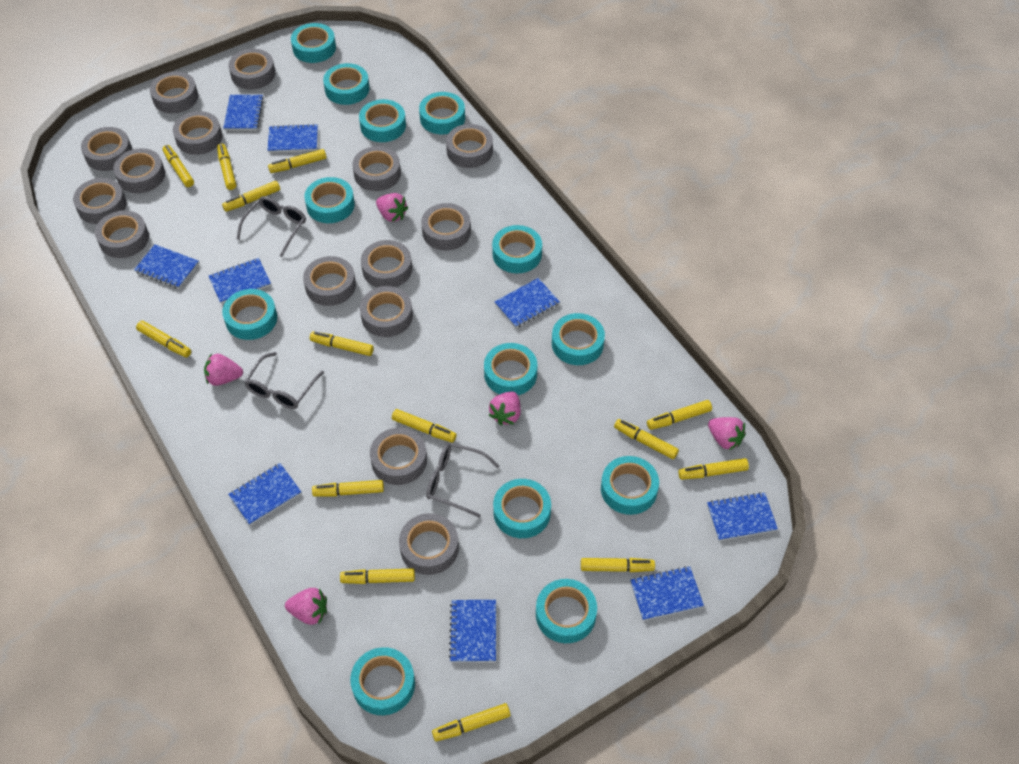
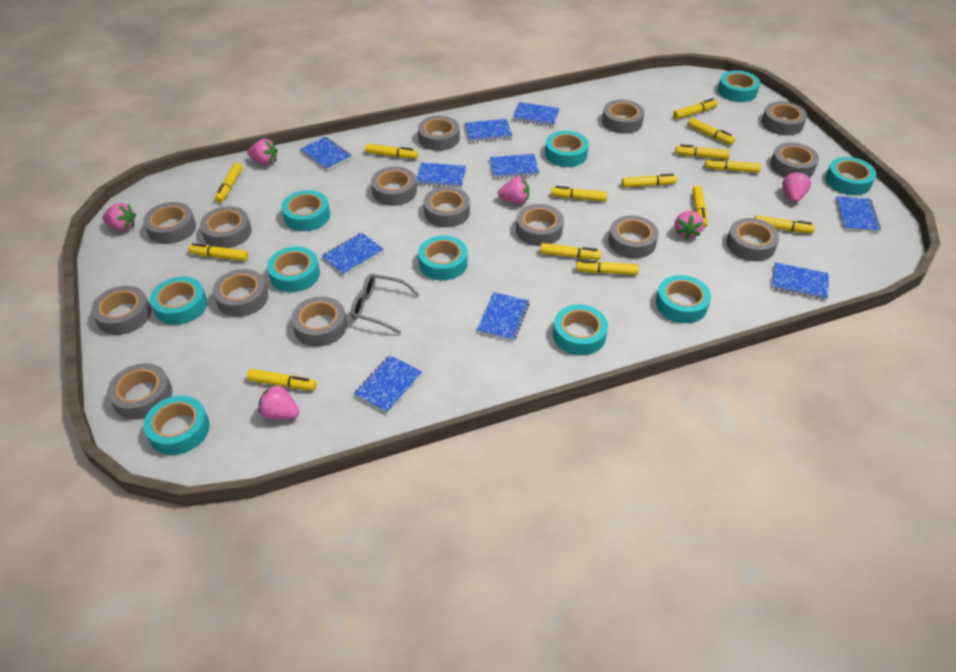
blue notebook: [134,244,199,289] [209,258,271,304] [223,95,264,130] [228,463,302,525] [267,124,318,153] [449,600,496,662] [495,278,560,328] [630,566,704,621] [707,492,778,541] = 9 -> [300,137,352,171] [322,233,384,276] [354,355,422,414] [416,163,466,188] [465,119,513,142] [477,292,530,341] [490,154,539,179] [512,102,560,126] [772,262,829,300] [836,196,881,232] = 10
grey glasses: [237,196,306,257] [244,352,324,409] [426,443,500,517] = 3 -> [351,274,420,334] = 1
pink strawberry: [204,354,243,386] [285,588,327,625] [376,193,408,222] [489,391,521,426] [708,417,746,450] = 5 -> [102,203,136,231] [248,139,278,165] [258,384,299,420] [498,177,529,204] [675,211,704,240] [782,171,811,202] = 6
turquoise tape: [222,289,277,340] [291,23,336,63] [304,177,355,223] [323,63,370,105] [350,647,415,715] [359,99,406,142] [419,92,465,134] [484,343,538,395] [492,225,542,273] [493,479,551,538] [536,579,597,643] [552,313,605,365] [601,456,659,515] = 13 -> [143,395,210,455] [150,276,208,325] [267,247,320,292] [281,190,330,231] [418,236,468,280] [545,131,589,167] [553,304,608,355] [656,275,711,323] [718,70,760,102] [825,157,876,195] = 10

